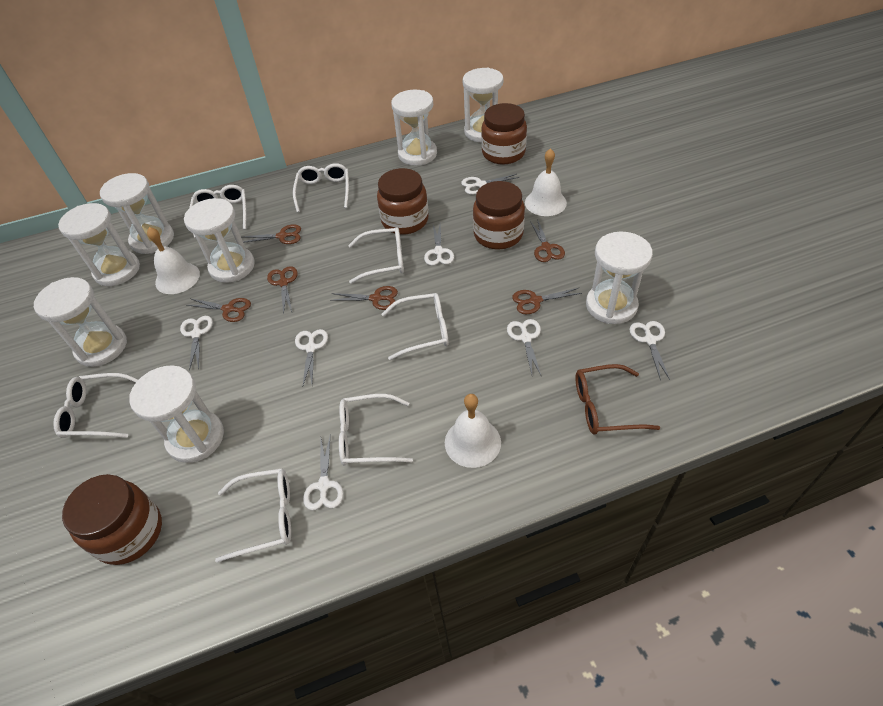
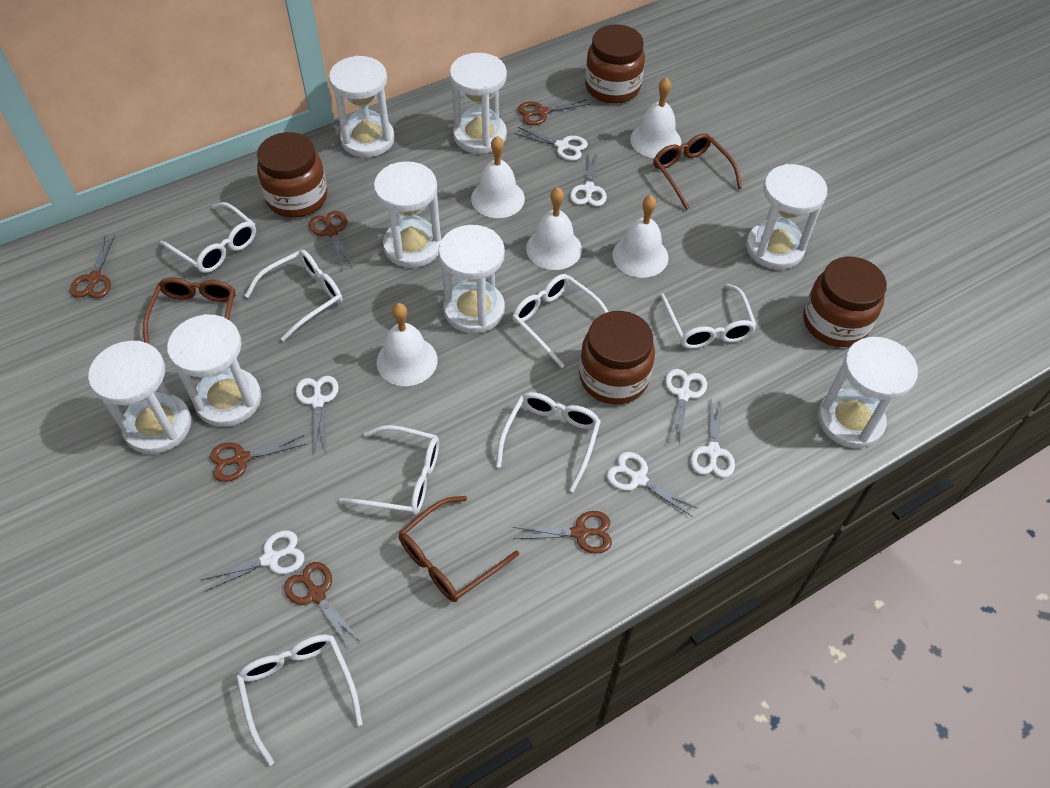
brown glasses: [575,364,660,434] = 1 -> [143,277,235,344] [399,496,519,602] [653,133,742,210] = 3
white bell: [147,227,200,294] [445,394,501,468] [525,148,567,216] = 3 -> [376,303,438,386] [471,136,525,218] [526,187,582,270] [612,195,669,278] [630,77,681,158] = 5

